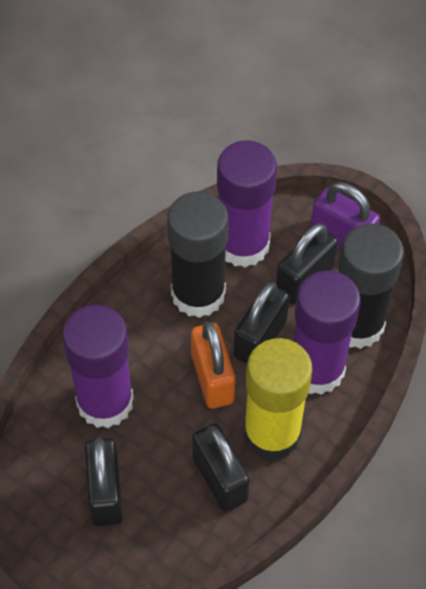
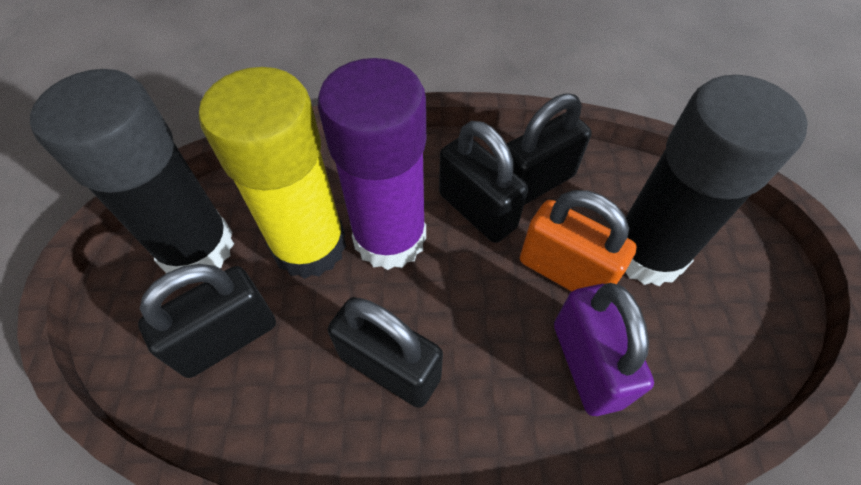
purple glue stick: [62,305,134,428] [217,140,277,268] [294,271,361,395] = 3 -> [318,58,426,270] = 1

